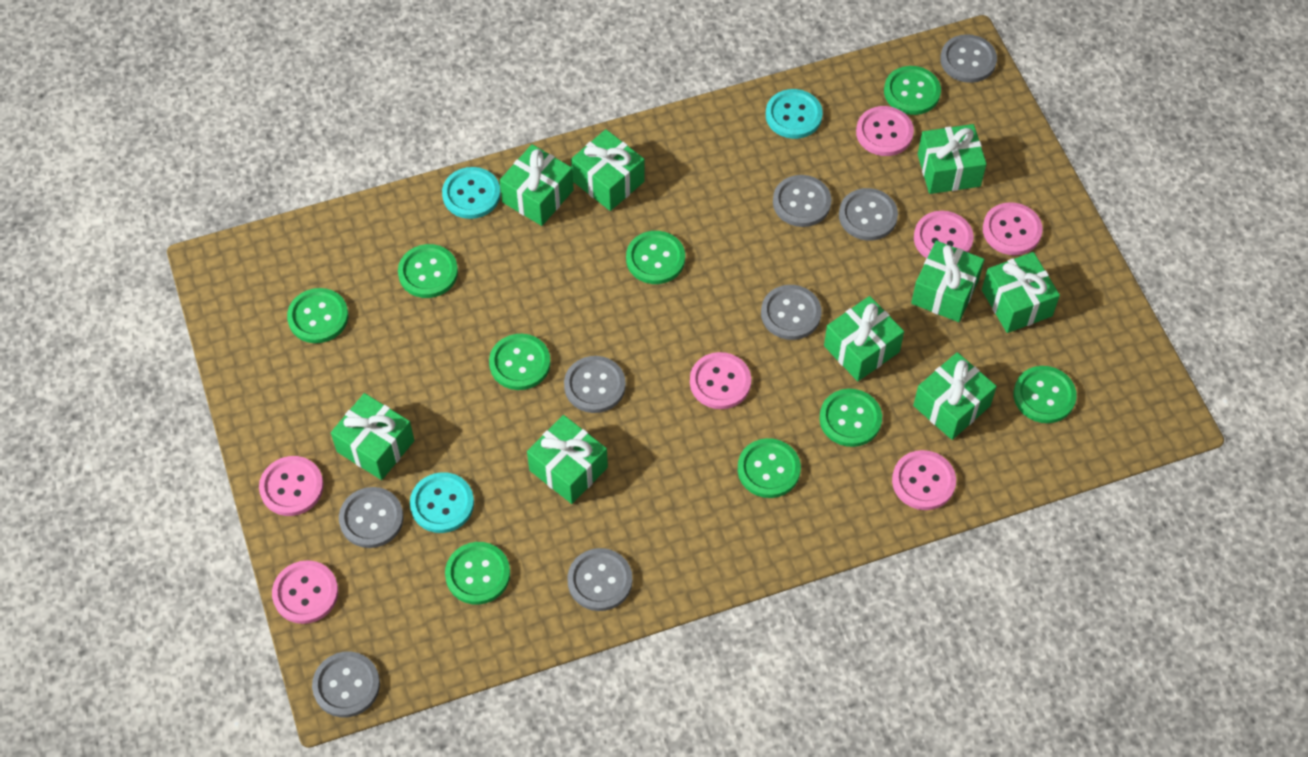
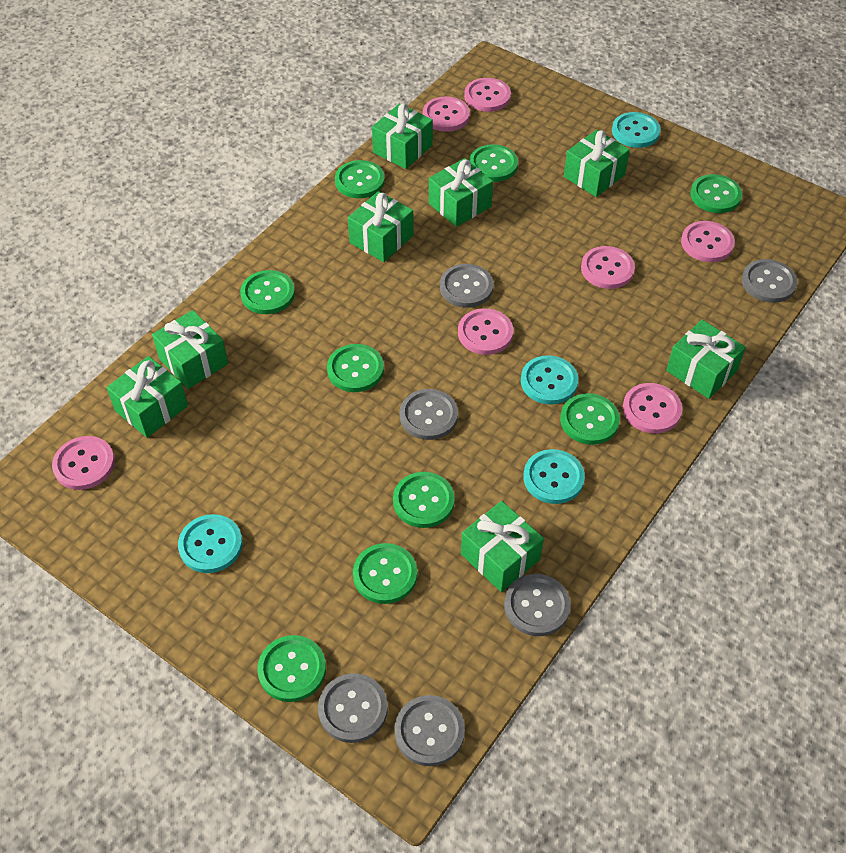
green gift: [331,393,415,480] [500,144,574,226] [527,415,608,504] [571,129,645,211] [824,296,904,381] [911,241,984,322] [913,352,997,440] [918,124,986,194] [982,252,1060,333] = 9 -> [106,356,188,438] [152,310,228,389] [348,191,414,262] [372,104,433,169] [429,158,493,227] [461,501,544,592] [564,130,630,197] [667,320,746,399] = 8
grey button: [312,651,380,718] [339,487,404,548] [564,356,626,413] [567,548,632,611] [761,285,821,340] [773,175,831,227] [839,188,898,241] [940,34,997,83] = 8 -> [318,673,388,743] [394,695,465,766] [400,389,458,440] [440,264,494,308] [504,574,571,636] [742,259,797,303] = 6
turquoise button: [410,472,474,533] [442,167,501,219] [766,89,823,139] = 3 -> [178,514,243,573] [521,355,578,405] [523,449,585,504] [612,112,661,148] = 4

